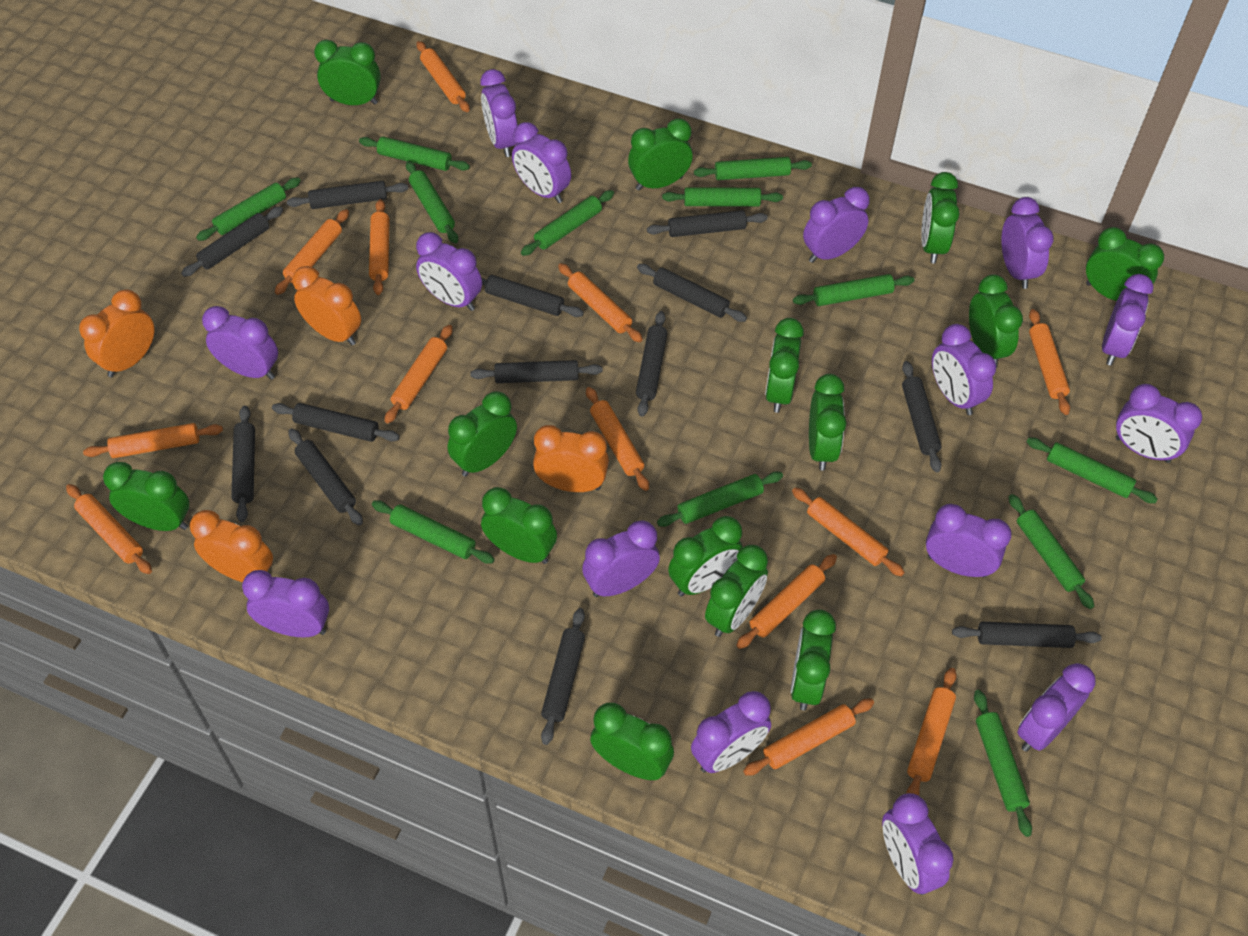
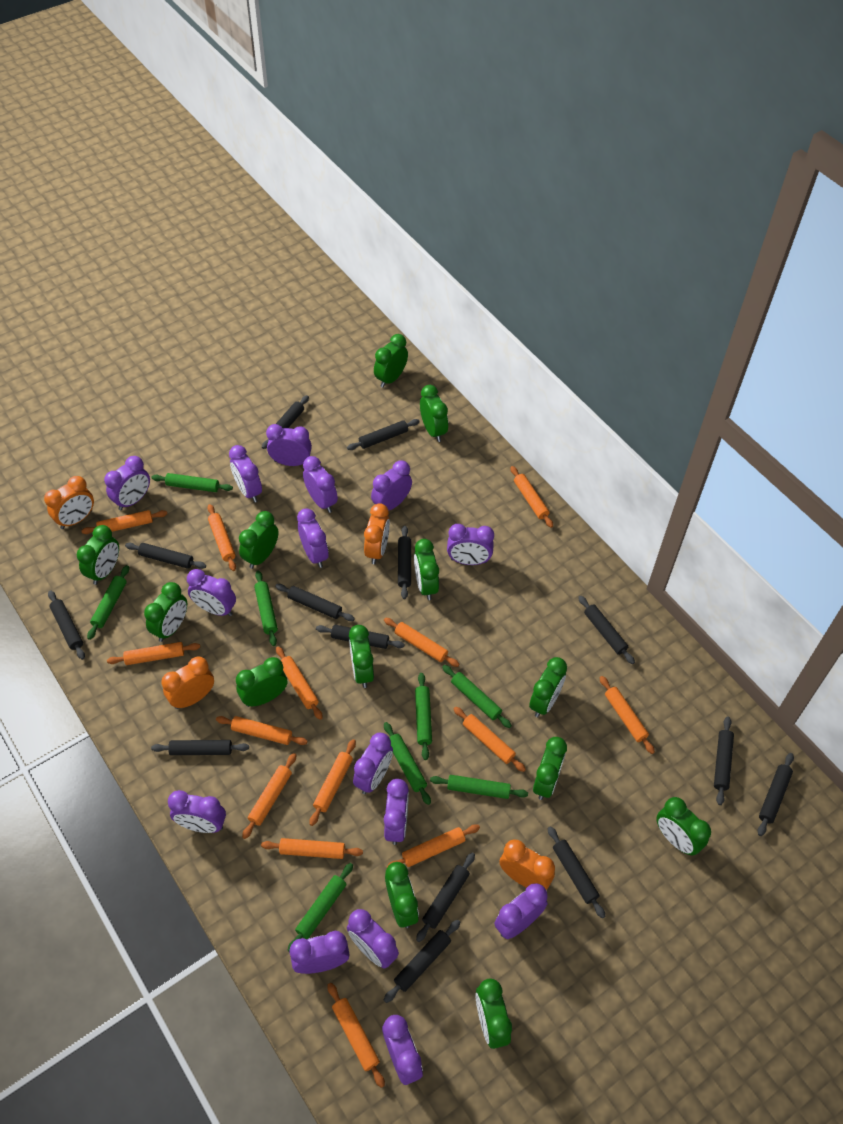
black rolling pin: [181,207,283,277] [231,406,255,522] [272,403,400,442] [287,181,408,209] [288,428,363,526] [470,360,602,383] [482,275,584,317] [541,608,585,745] [636,311,668,417] [637,264,747,322] [647,210,768,237] [902,361,941,472] [952,622,1101,648] = 13 -> [48,590,85,660] [125,543,206,569] [151,740,249,755] [262,395,309,449] [275,584,355,621] [316,625,405,649] [347,419,420,450] [384,920,460,1003] [398,526,411,599] [416,853,475,942] [548,826,605,918] [578,596,635,664] [714,716,734,805] [758,753,794,836] = 14
green clock: [103,462,189,531] [314,40,381,105] [448,391,517,477] [481,487,557,564] [590,703,674,780] [628,118,693,191] [668,516,743,597] [705,545,768,637] [765,318,804,413] [791,609,836,710] [809,374,846,471] [921,172,959,264] [969,274,1023,368] [1086,227,1164,301] = 14 -> [77,525,119,585] [144,582,187,642] [236,657,287,707] [239,511,278,569] [349,625,374,688] [374,334,408,388] [385,862,419,928] [414,539,439,600] [420,385,448,442] [475,978,512,1049] [529,657,567,717] [533,737,567,800] [656,797,711,855] = 13
green rolling pin: [196,177,301,241] [359,137,470,171] [372,500,495,564] [406,161,458,243] [521,190,614,256] [657,471,783,527] [662,187,783,207] [694,157,812,180] [793,274,914,306] [974,690,1032,837] [1009,494,1094,609] [1027,438,1157,503] = 12 -> [87,565,129,640] [151,473,233,492] [254,571,278,646] [288,863,353,952] [384,722,431,805] [415,673,432,760] [430,775,528,799] [442,665,512,728] = 8
orange rolling pin: [66,484,152,574] [83,423,223,458] [275,209,349,295] [369,199,390,295] [384,325,453,424] [416,41,470,112] [558,263,643,343] [586,387,649,491] [736,554,837,649] [743,699,874,776] [792,487,905,577] [906,668,957,796] [1029,309,1070,415] = 13 -> [81,510,167,534] [107,642,200,665] [207,504,236,571] [216,716,308,745] [242,753,296,839] [261,838,363,859] [276,646,323,720] [309,739,356,826] [327,983,385,1088] [384,618,460,667] [387,824,480,867] [454,707,526,772] [510,466,553,528] [600,676,655,754] = 14

